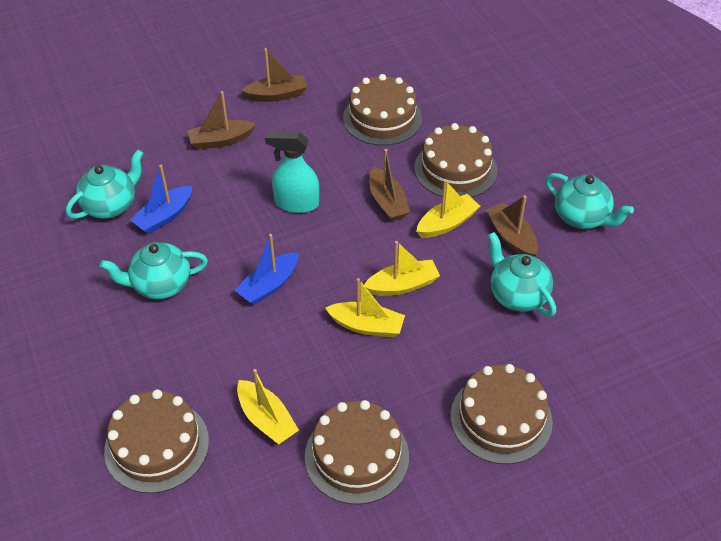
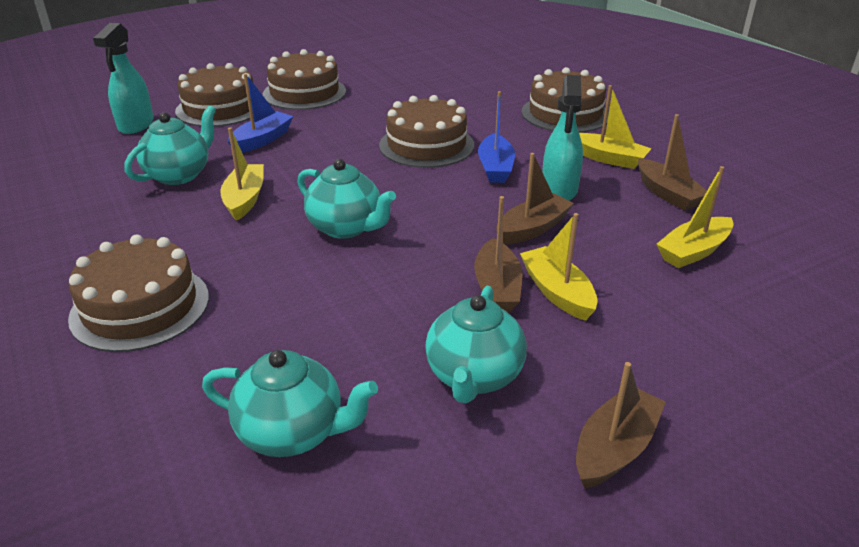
turquoise spray bottle: [265,131,319,213] = 1 -> [93,23,154,134] [542,75,583,201] = 2

